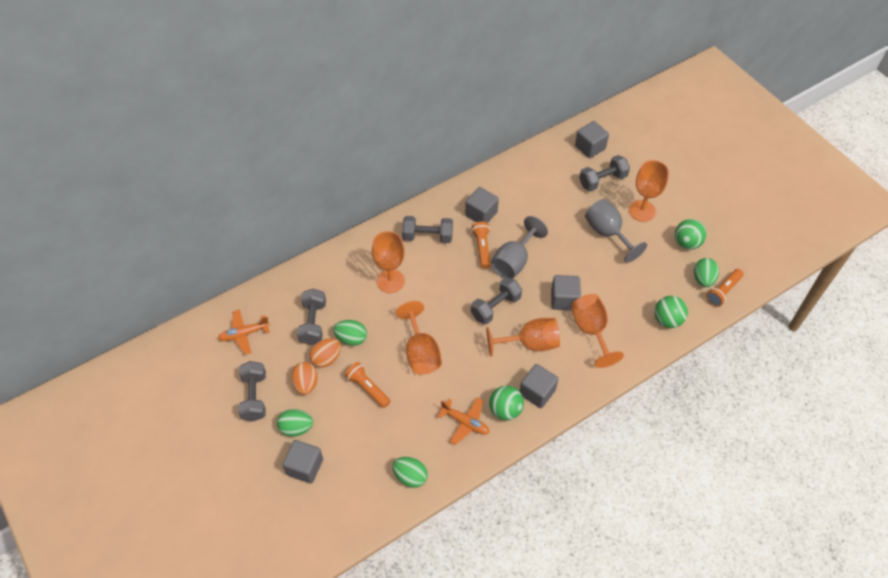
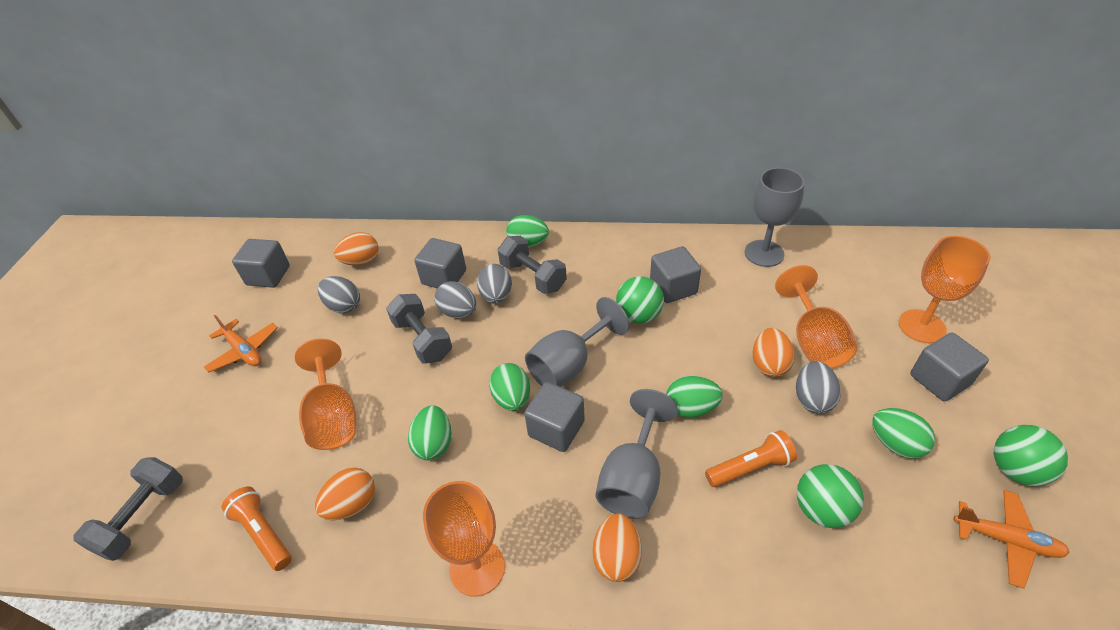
green egg: [277,409,313,436] [333,320,367,346] [393,457,428,488] [694,258,719,287] = 4 -> [408,405,451,460] [489,363,530,411] [506,215,549,247] [666,376,722,418] [872,408,935,458] = 5
grey dumbbell: [238,361,266,421] [297,289,326,345] [402,216,453,243] [471,277,522,325] [579,155,630,191] = 5 -> [74,457,183,561] [386,294,452,363] [498,236,567,294] = 3
grey egg: none = 0 -> [318,276,360,313] [434,281,476,318] [477,264,512,304] [796,361,841,414] = 4
grey goblet: [491,216,548,279] [585,199,647,263] = 2 -> [525,297,630,387] [596,389,678,519] [745,168,805,267] = 3
orange egg: [291,362,318,395] [309,338,341,368] = 2 -> [315,468,375,520] [334,232,379,266] [593,513,642,582] [753,328,795,377] = 4
orange flashlight: [345,362,391,408] [471,222,491,269] [706,269,743,307] = 3 -> [221,487,292,571] [705,430,797,487] = 2
orange goblet: [372,231,405,293] [396,301,442,374] [486,318,560,357] [571,294,624,368] [629,160,669,222] = 5 -> [295,339,357,450] [423,481,505,597] [775,265,858,369] [899,236,990,343] = 4

